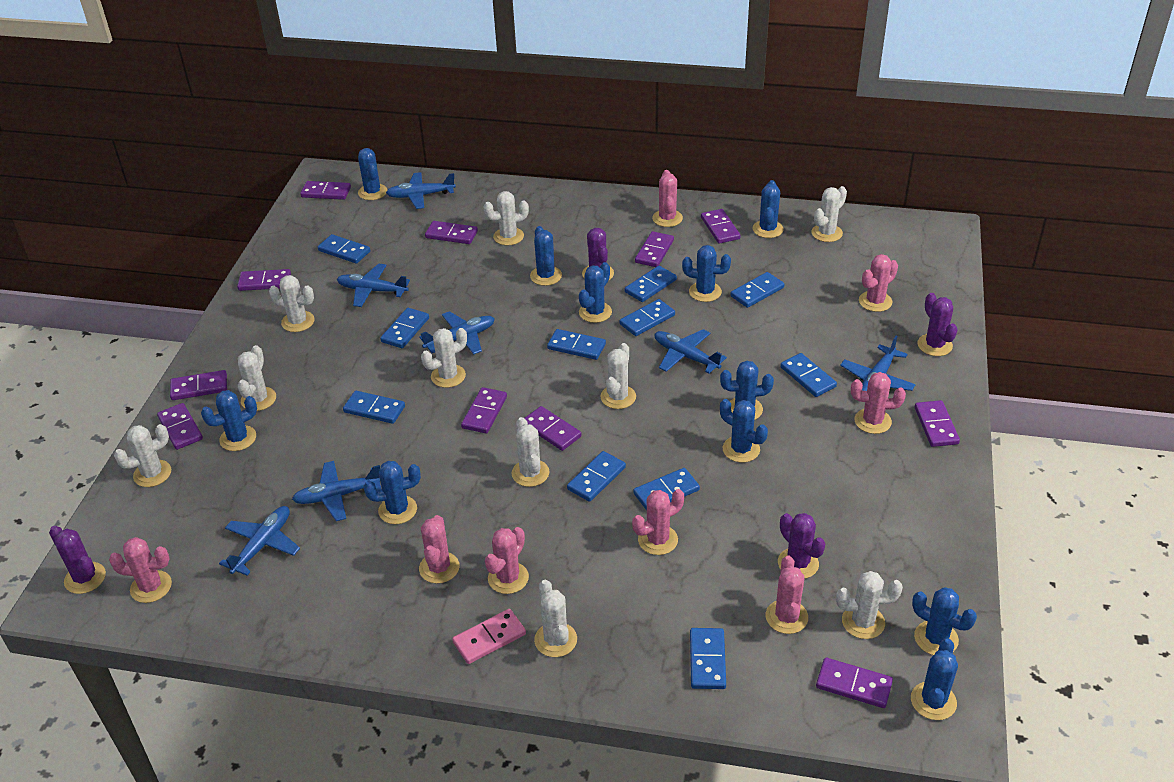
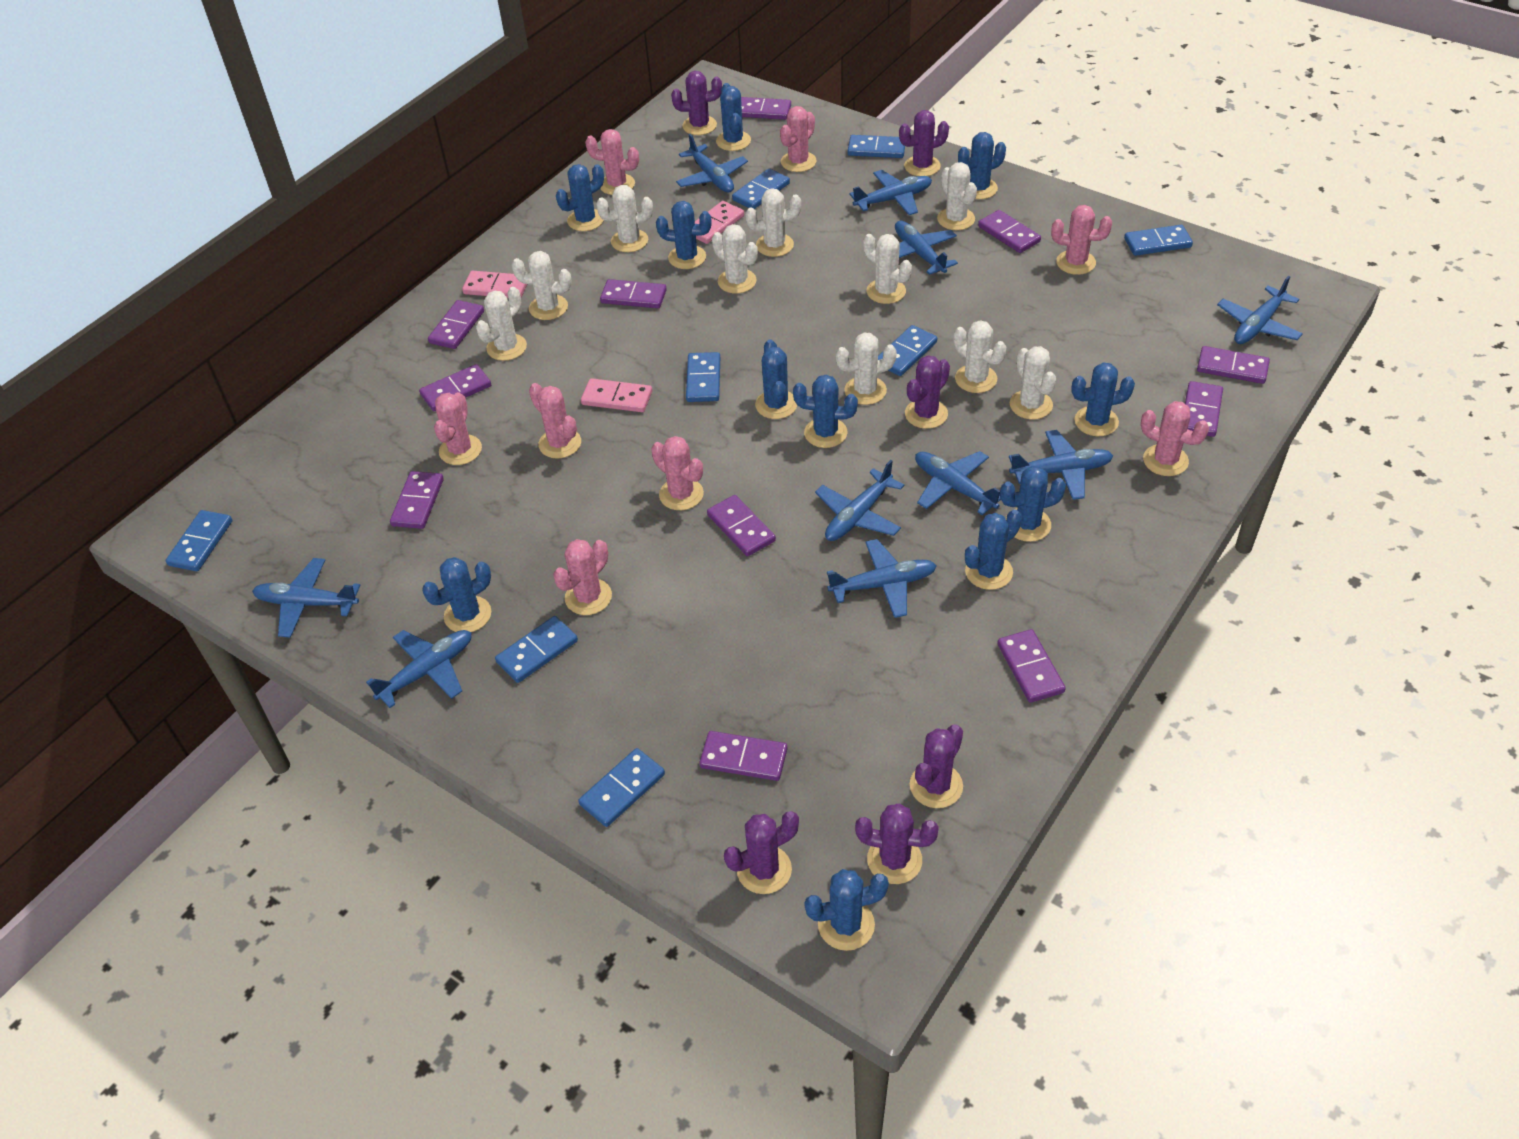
blue domino: [318,234,370,264] [343,391,405,424] [380,308,429,348] [547,329,606,360] [567,451,626,502] [620,299,675,336] [625,266,677,302] [633,468,700,510] [690,628,726,689] [730,272,784,308] [780,353,837,397] = 11 -> [166,510,232,571] [495,616,578,683] [578,748,665,827] [686,352,720,402] [732,168,790,209] [848,135,905,158] [878,325,937,376] [1124,225,1193,256] = 8
blue plane: [219,506,300,576] [292,461,381,521] [337,264,410,307] [386,172,456,209] [419,311,495,354] [655,329,727,373] [840,336,916,391] = 7 -> [252,558,360,638] [366,630,472,708] [676,134,748,193] [815,460,905,541] [827,539,937,618] [849,170,932,215] [895,220,958,275] [915,451,1001,515] [1009,430,1113,500] [1217,276,1303,344] = 10
pink domino: [452,609,526,664] = 1 -> [462,271,527,298] [581,378,652,412] [695,201,744,244] = 3
purple cactus: [49,526,106,594] [582,228,614,281] [778,513,826,579] [917,293,958,356] = 4 -> [671,71,722,135] [724,811,799,894] [855,803,939,884] [899,110,949,176] [905,355,950,429] [910,725,963,808] = 6

